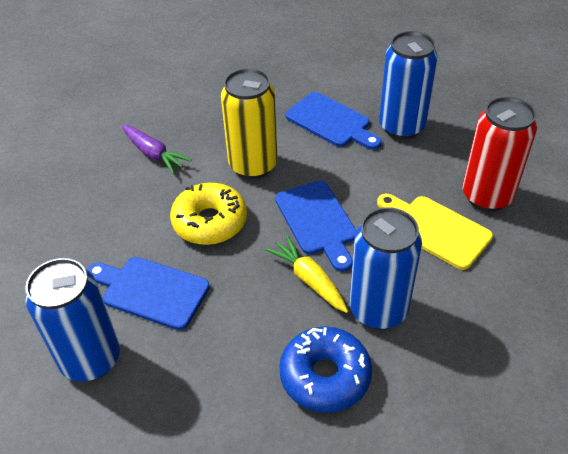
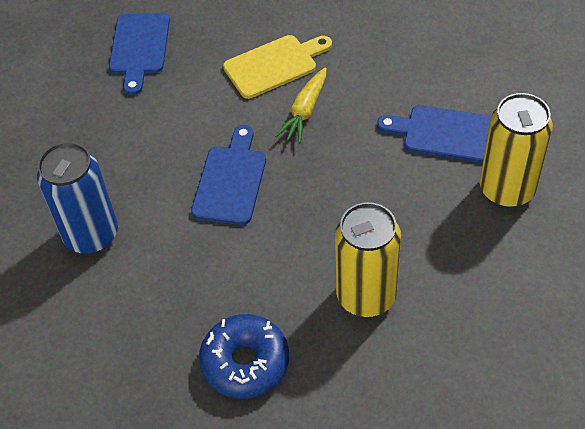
blue can: [25,258,120,382] [350,207,422,329] [379,31,438,139] = 3 -> [37,142,118,254] = 1
purple carrot: [122,125,192,174] = 1 -> none = 0
red can: [462,96,537,211] = 1 -> none = 0
yellow can: [221,68,278,179] = 1 -> [335,202,401,317] [480,93,553,208] = 2
yellow donut: [170,183,247,245] = 1 -> none = 0

